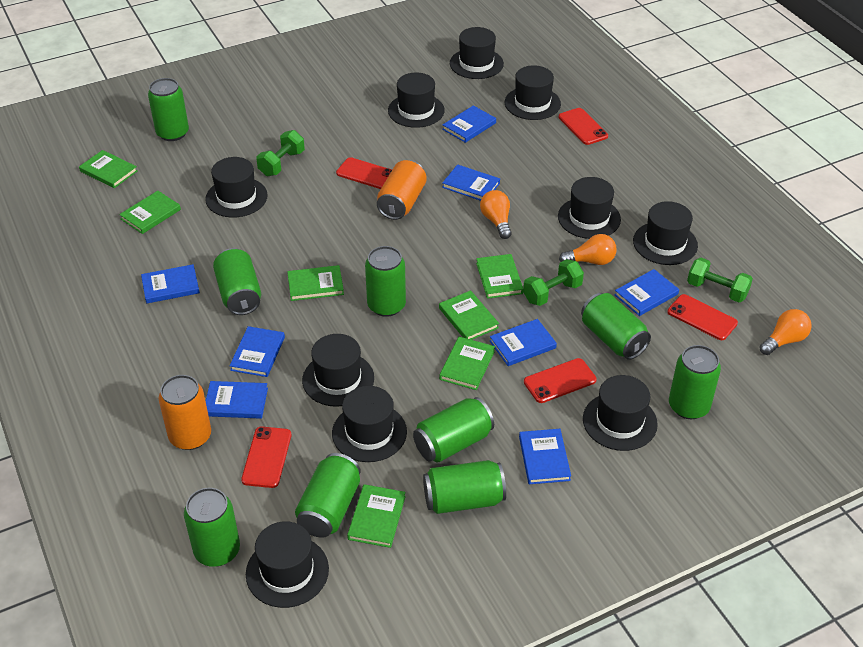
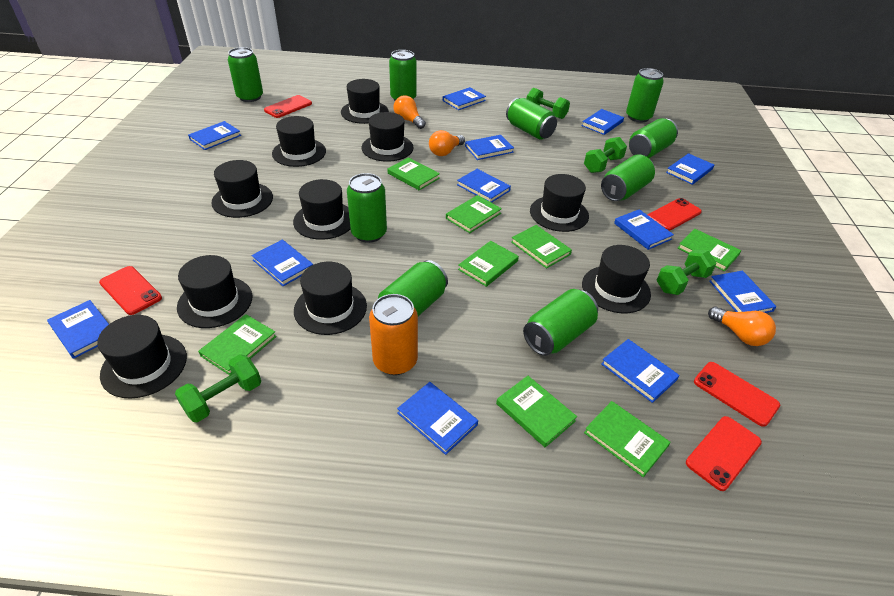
blue book: [141,264,200,303] [206,381,268,419] [229,326,285,377] [442,105,496,143] [442,164,500,201] [490,319,557,366] [519,429,571,484] [615,269,679,316] = 8 -> [47,300,109,359] [188,121,241,150] [251,240,313,286] [397,382,478,455] [443,87,486,110] [457,169,511,203] [465,135,514,160] [582,109,624,135] [601,339,680,403] [614,209,674,250] [666,153,714,185] [709,271,777,313] = 12
green book: [79,150,137,188] [119,191,181,234] [287,265,344,301] [347,484,406,548] [439,290,499,340] [439,337,495,390] [476,254,523,299] = 7 -> [198,314,277,375] [388,157,440,190] [446,195,502,233] [458,241,519,287] [496,376,577,448] [511,225,572,268] [584,401,671,477] [678,229,741,271] = 8
green dumbbell: [256,130,305,176] [523,259,584,306] [687,258,753,302] = 3 -> [175,354,261,422] [527,88,570,119] [584,137,627,173] [657,249,717,295] = 4
orange can: [159,375,211,450] [377,160,427,220] = 2 -> [369,294,418,375] = 1

